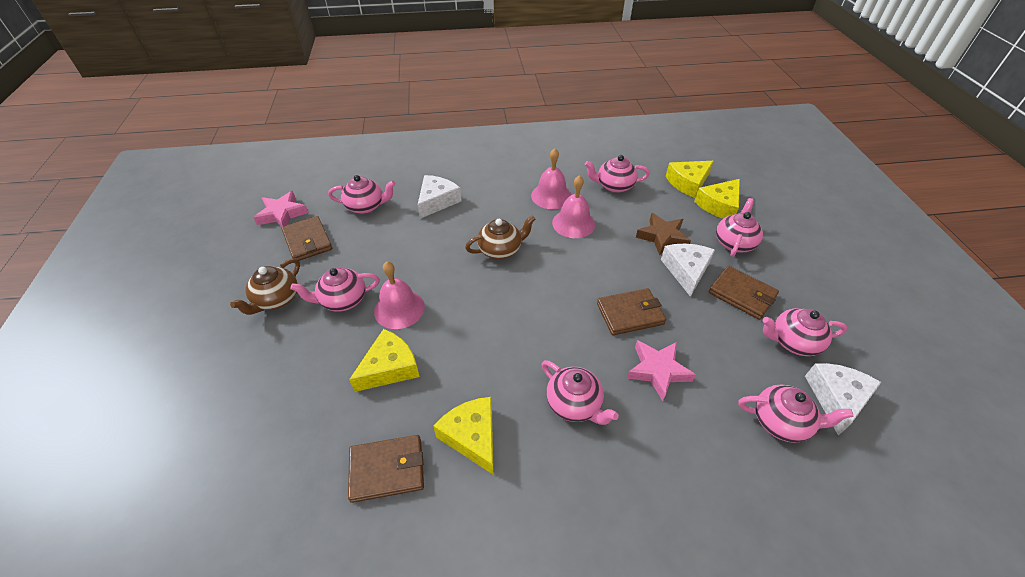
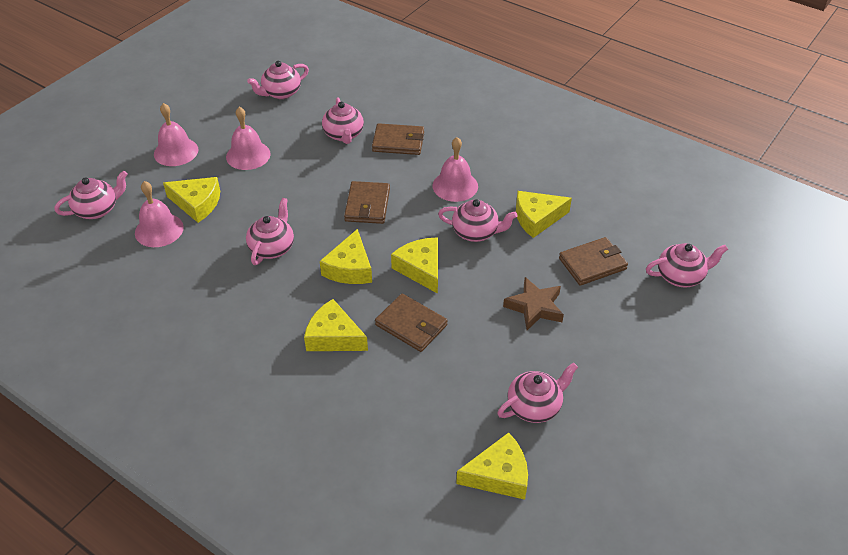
brown teapot: [230,258,300,315] [465,215,535,259] = 2 -> none = 0
pink bell: [374,261,425,329] [531,148,571,209] [552,175,595,238] = 3 -> [135,181,184,247] [154,103,198,166] [226,107,271,170] [433,137,478,202] = 4
pink star: [253,191,309,227] [626,340,696,401] = 2 -> none = 0
white cheese: [417,175,462,219] [661,244,715,297] [805,363,881,436] = 3 -> none = 0
yellow cheese: [349,329,420,392] [433,397,494,475] [666,161,714,198] [694,179,740,219] = 4 -> [163,177,220,223] [304,299,368,351] [320,229,372,284] [391,237,438,294] [456,433,528,500] [516,191,572,238] = 6

